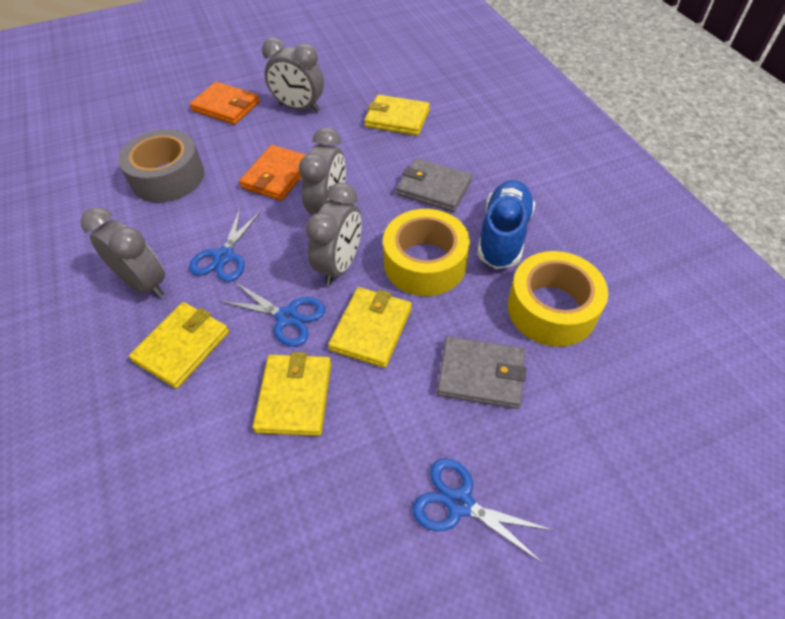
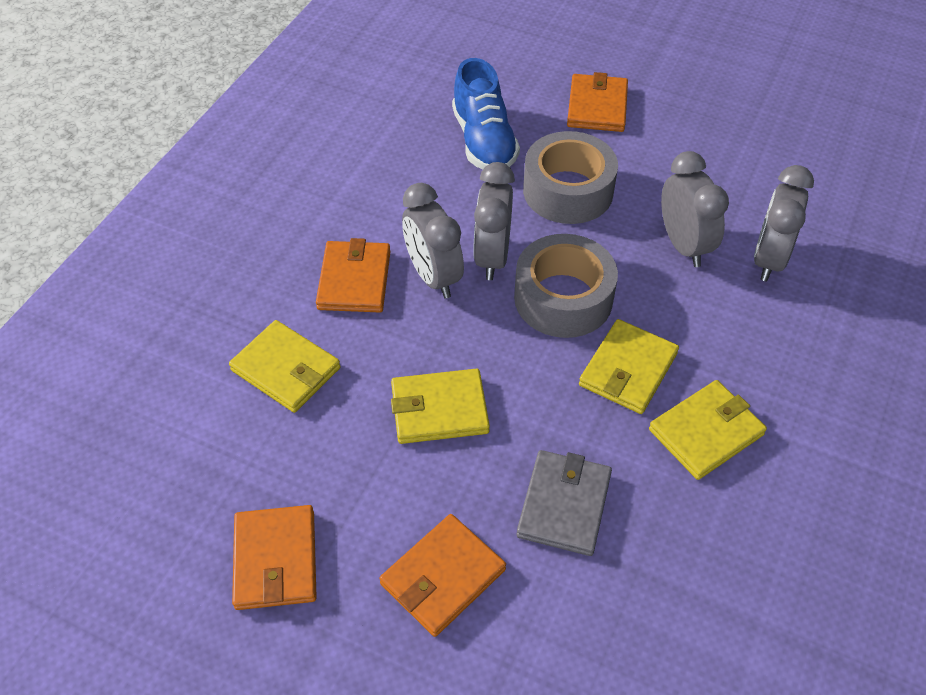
blue scissors: [189,209,262,282] [219,281,325,347] [413,458,554,563] = 3 -> none = 0
grey tape: [118,129,204,203] = 1 -> [514,234,618,338] [523,131,618,224] = 2
grey wallet: [396,158,472,212] [437,336,526,409] = 2 -> [517,450,612,556] = 1
orange wallet: [190,82,260,125] [239,145,306,201] = 2 -> [232,505,317,610] [316,238,391,313] [379,514,506,637] [567,72,628,132] = 4
yellow tape: [383,209,470,296] [508,251,608,347] = 2 -> none = 0

